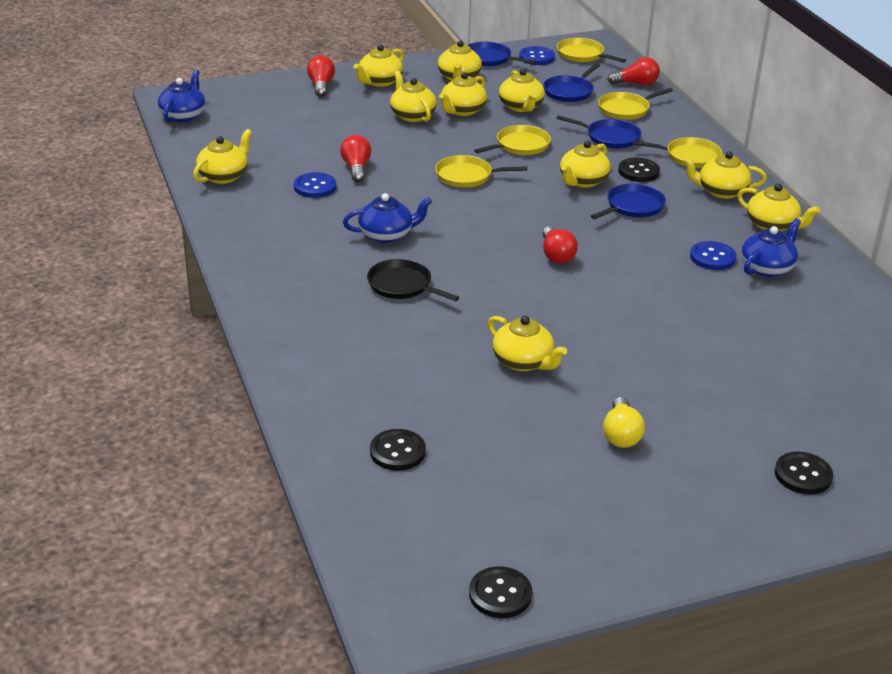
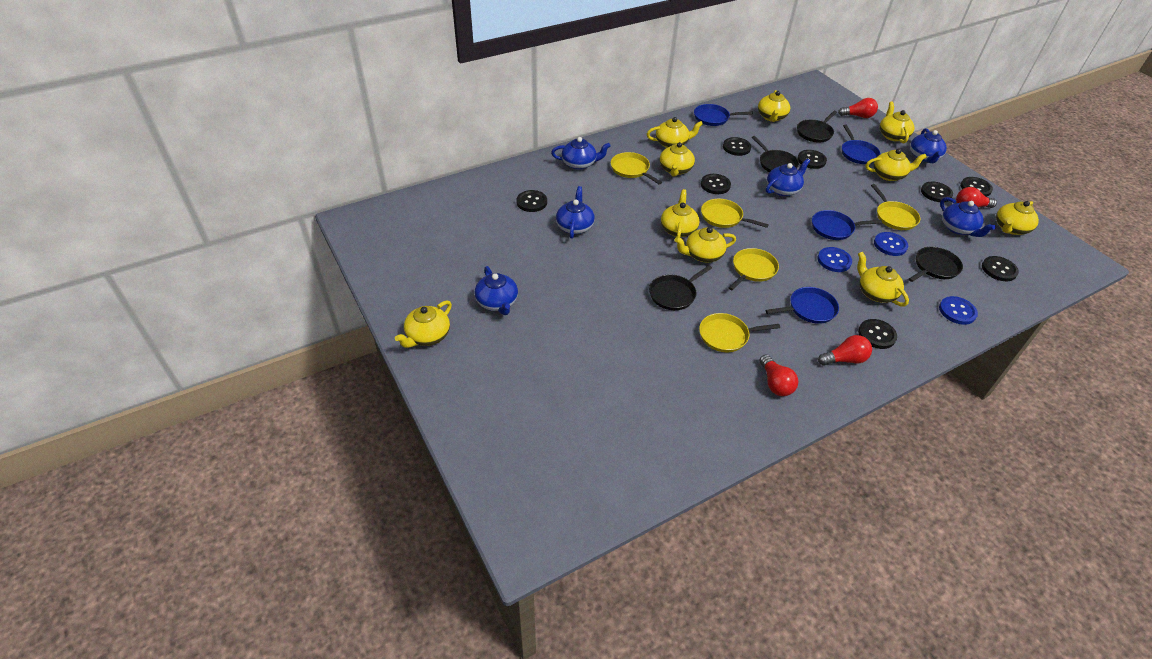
black button: [370,429,426,471] [469,566,532,618] [618,158,660,182] [775,452,833,494] = 4 -> [516,190,547,212] [701,174,731,194] [723,137,751,156] [797,150,827,169] [858,319,897,349] [921,182,953,202] [960,177,993,197] [982,256,1019,281] = 8
black pan: [367,259,459,301] = 1 -> [649,265,712,310] [752,136,799,172] [797,111,837,142] [909,247,963,282] = 4
blue teapot: [157,70,205,122] [343,193,432,243] [741,218,801,277] = 3 -> [475,266,518,315] [551,137,611,170] [556,186,595,239] [766,159,810,196] [910,128,947,163] [940,197,996,237] = 6
yellow light bulb: [603,397,645,448] = 1 -> none = 0

